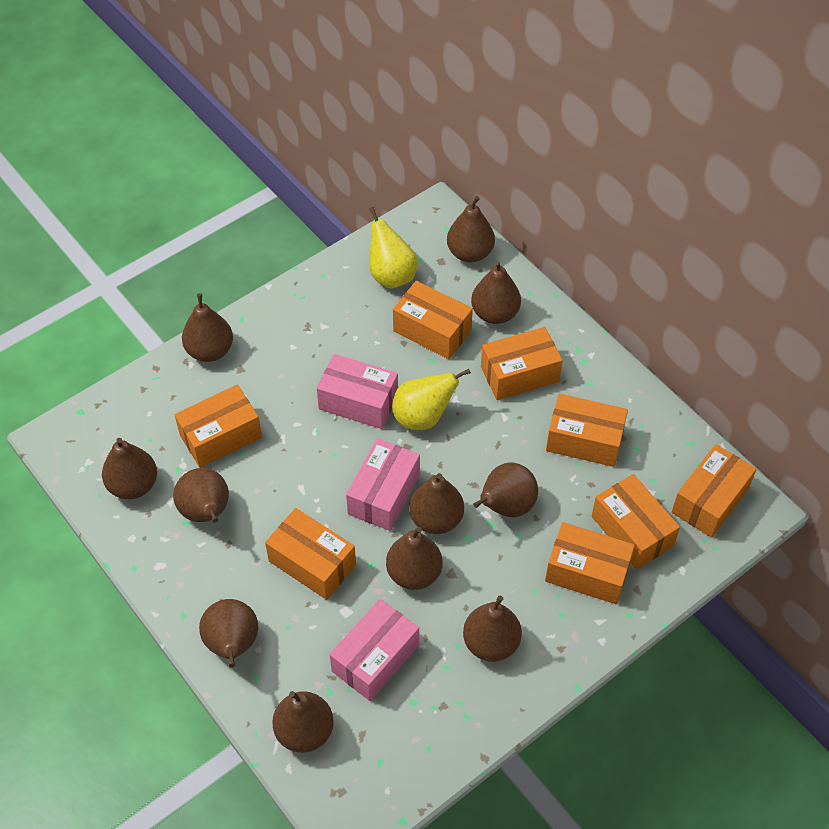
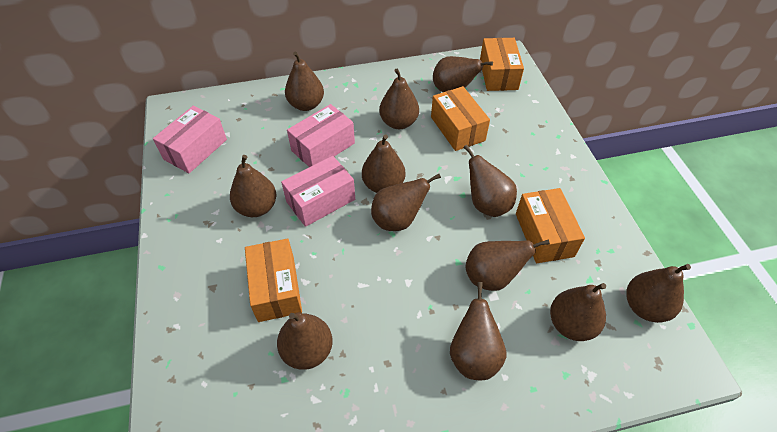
brown pear: [102,438,157,499] [173,468,229,523] [182,293,233,362] [199,599,258,668] [272,691,334,753] [386,527,443,590] [409,473,464,534] [447,196,495,263] [463,596,522,662] [471,261,521,324] [473,463,538,517] = 11 -> [230,155,276,217] [277,313,333,370] [285,52,324,111] [362,134,405,193] [371,174,441,231] [379,68,419,129] [433,56,493,92] [450,282,506,380] [463,145,517,217] [465,239,550,291] [550,283,606,341] [627,264,691,323] = 12
orange box: [175,385,262,468] [265,508,356,600] [393,281,473,359] [481,327,563,400] [545,522,635,604] [546,394,628,467] [592,474,680,570] [672,444,757,538] = 8 -> [245,239,302,322] [431,86,490,151] [480,38,524,91] [516,188,585,263] = 4
yellow pear: [369,207,418,289] [392,369,471,430] = 2 -> none = 0

